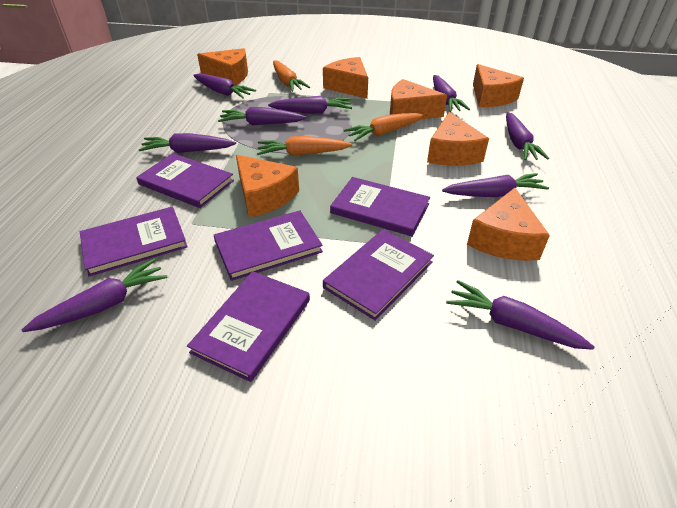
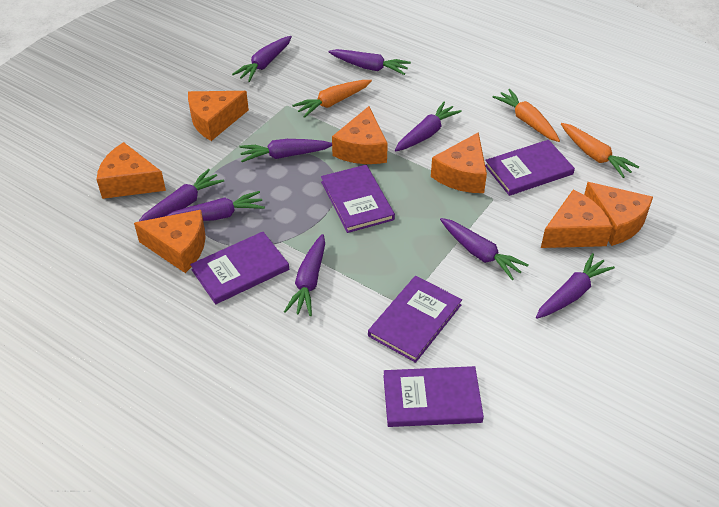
purple book: [80,206,188,276] [136,153,234,208] [187,271,310,382] [214,210,323,281] [323,229,434,321] [330,177,430,236] = 6 -> [190,232,289,304] [321,165,395,233] [368,276,462,363] [383,366,484,427] [485,140,575,196] = 5

